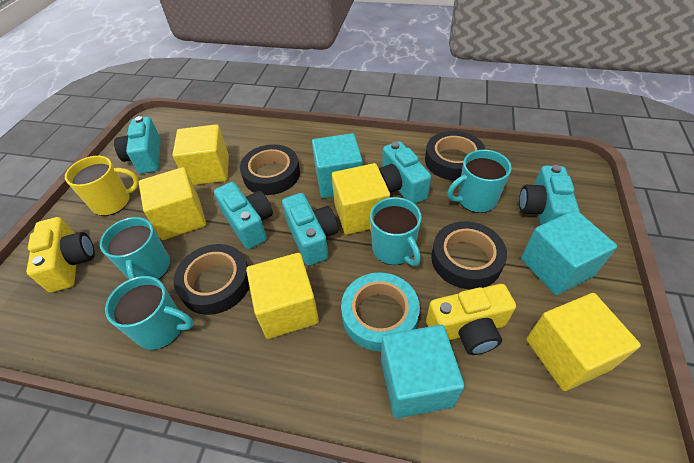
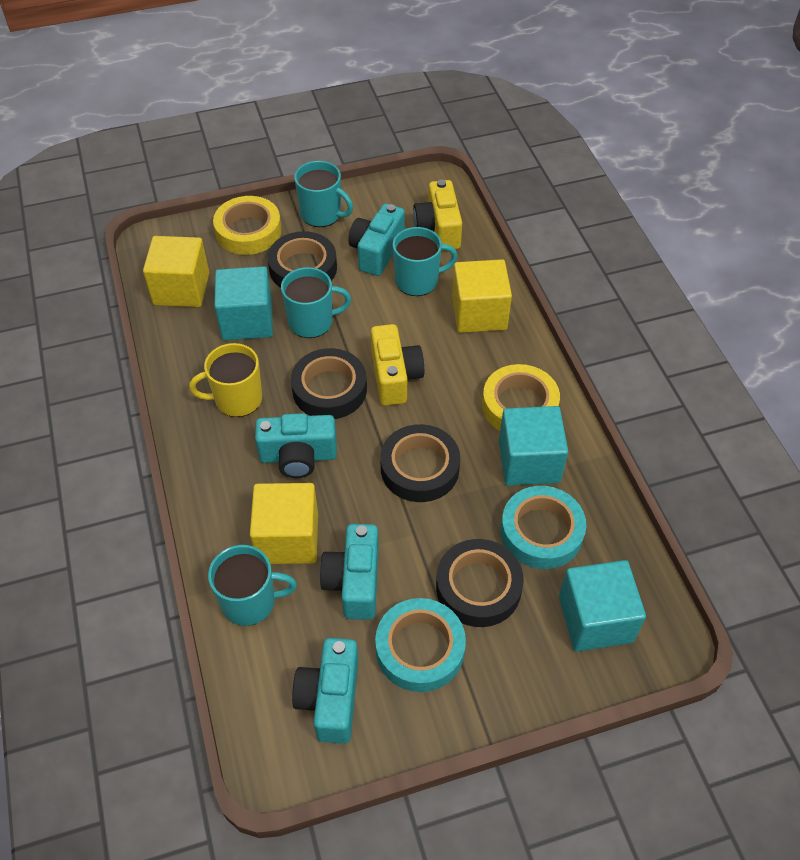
turquoise camera: [114,116,161,174] [214,182,273,249] [282,193,338,266] [379,141,431,204] [519,165,580,225] = 5 -> [255,413,337,478] [292,638,359,744] [319,524,379,620] [348,204,405,276] = 4
turquoise tape: [341,272,420,351] = 1 -> [375,598,466,692] [501,486,586,569] = 2
yellow cube: [139,167,206,240] [172,124,229,185] [246,253,319,339] [332,163,390,235] [526,293,641,391] = 5 -> [143,236,209,307] [250,483,318,564] [452,259,512,333] = 3
yellow tape: none = 0 -> [213,196,282,255] [482,364,560,431] = 2

